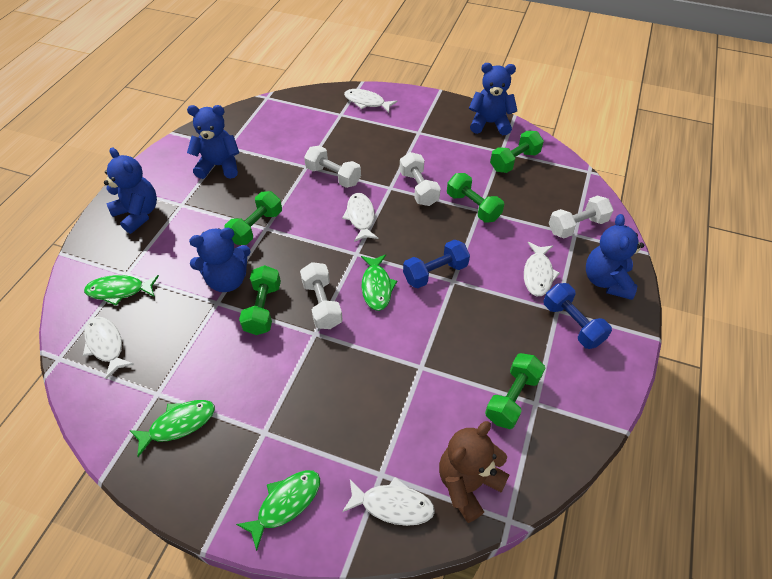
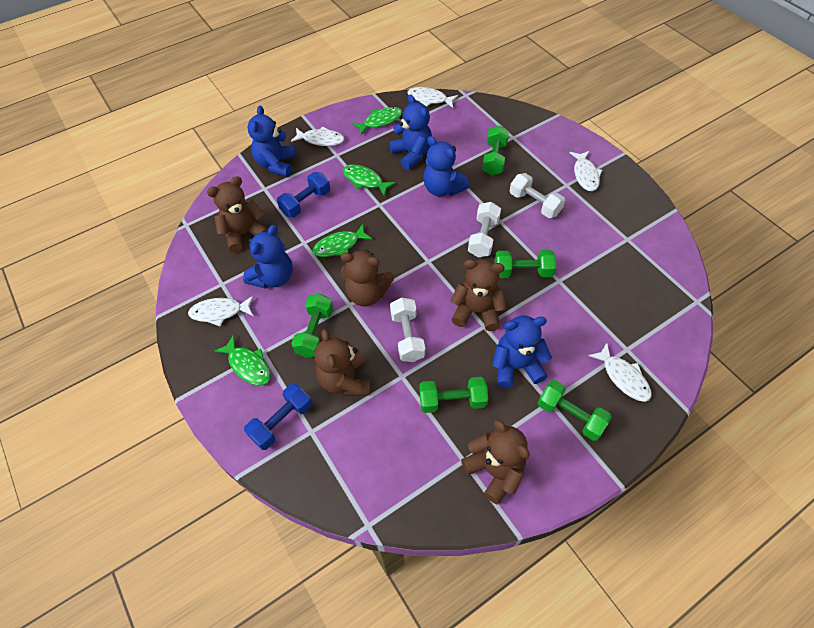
brown teddy bear: [439,421,510,523] = 1 -> [207,176,268,253] [315,329,371,396] [341,250,394,306] [450,259,507,331] [461,419,530,504] = 5
white dumbbell: [300,262,343,329] [304,146,361,188] [400,152,441,206] [549,195,613,238] = 4 -> [390,298,425,362] [468,202,501,257] [510,173,565,218] = 3

